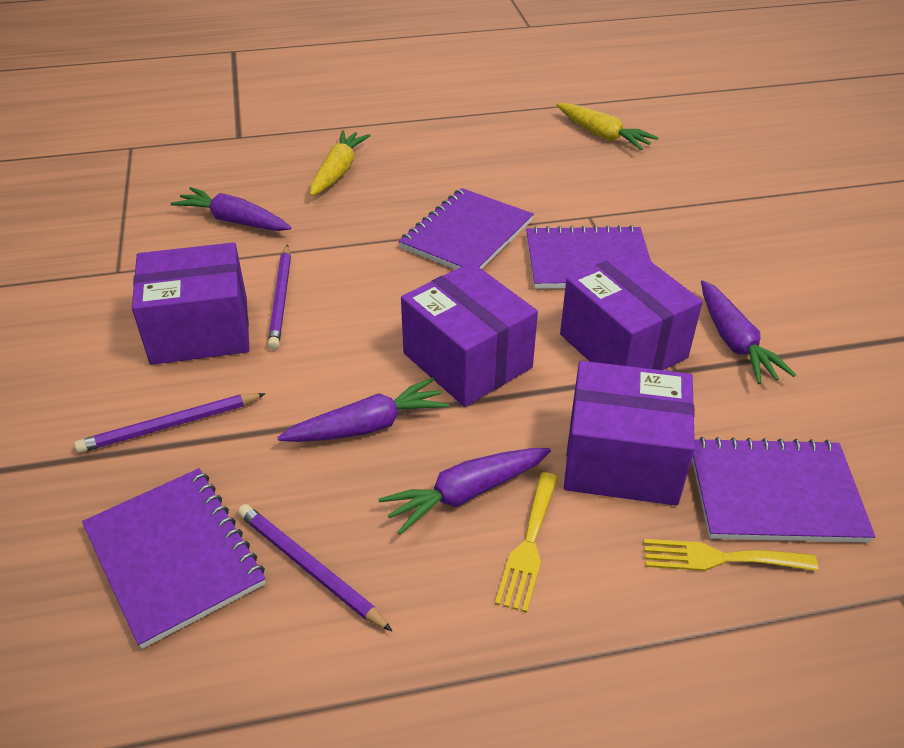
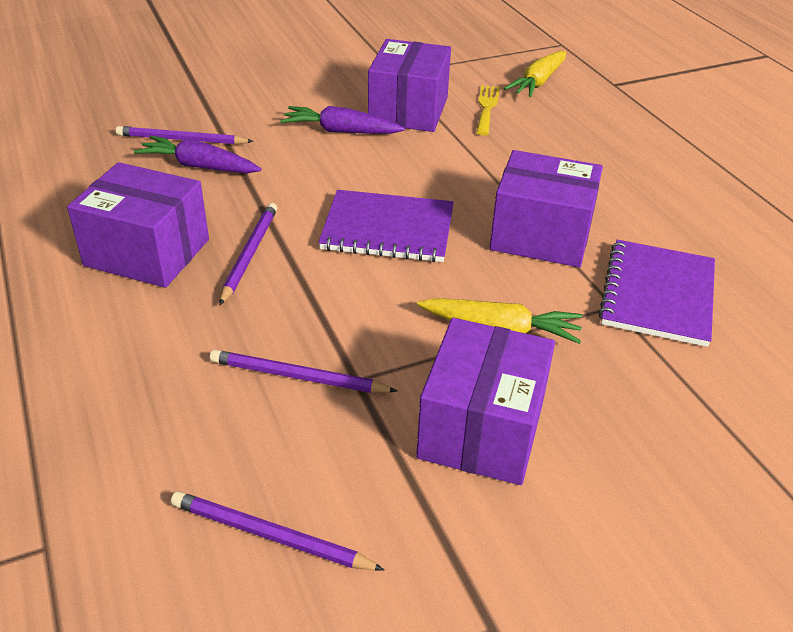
purple carrot: [171,187,291,231] [277,377,449,442] [379,448,551,535] [701,280,796,384] = 4 -> [134,136,261,173] [280,106,405,134] = 2
purple notebook: [82,468,266,649] [399,188,534,269] [526,225,651,289] [692,437,875,543] = 4 -> [318,190,454,262] [599,240,715,347] = 2
purple pencil: [74,393,266,453] [238,504,392,631] [268,244,291,350] = 3 -> [116,126,253,145] [171,491,384,571] [210,350,397,393] [220,203,277,305] = 4
yellow fork: [495,472,558,613] [643,539,818,571] = 2 -> [476,85,500,135] = 1

